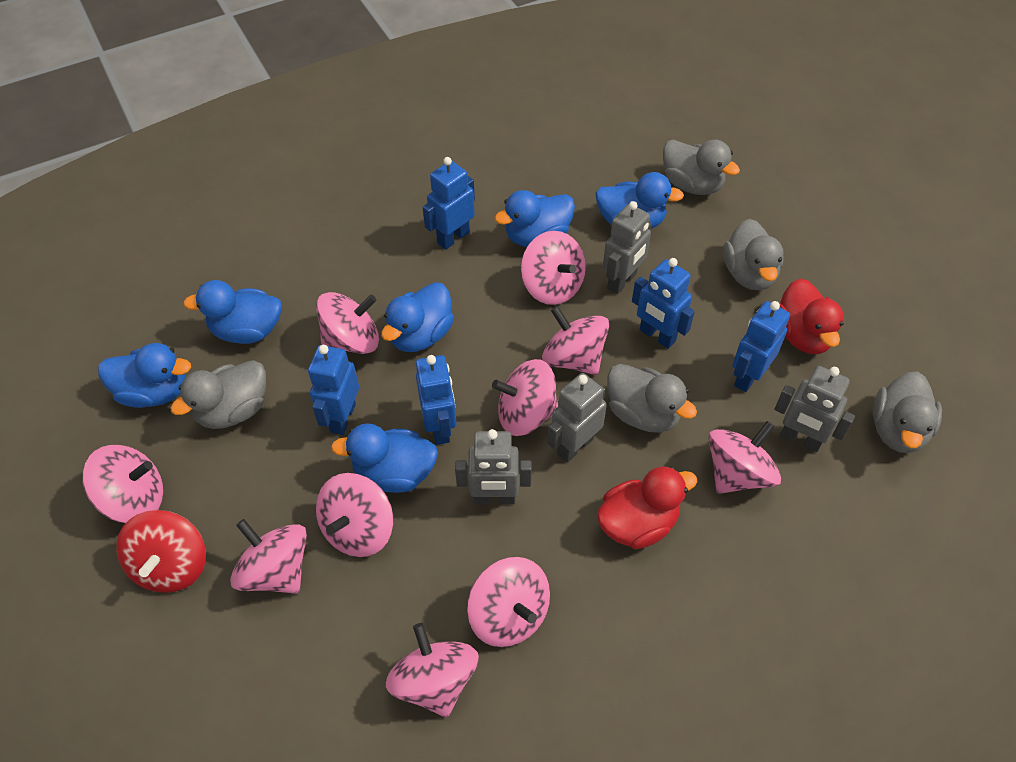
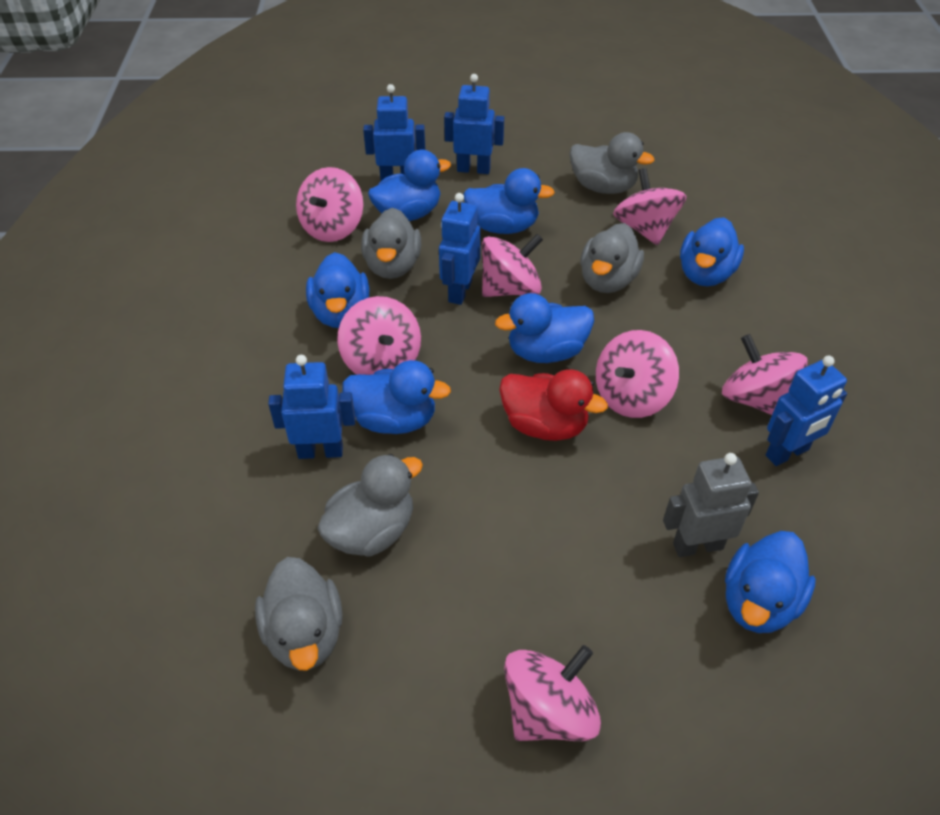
blue duck: [98,343,191,408] [183,280,282,344] [331,423,438,493] [381,282,454,352] [494,190,575,247] [595,172,684,229] = 6 -> [306,252,369,328] [342,360,451,434] [368,150,451,221] [463,168,555,234] [495,293,594,363] [680,217,744,286] [725,531,816,633] = 7
grey robot: [455,429,532,504] [547,373,607,463] [603,201,652,294] [775,366,855,452] = 4 -> [663,453,759,557] = 1
pink spinning top: [82,445,163,523] [230,519,307,594] [316,292,379,354] [316,473,393,557] [386,623,479,718] [467,557,550,647] [492,359,558,436] [521,231,586,305] [542,306,609,375] [709,421,781,494] = 10 -> [296,167,363,242] [337,296,421,375] [482,234,543,297] [504,645,601,741] [596,330,679,418] [613,168,687,245] [722,334,808,415] = 7
red duck: [597,466,697,549] [779,278,844,354] = 2 -> [499,369,608,441] = 1
red spinning top: [116,510,206,593] = 1 -> none = 0

